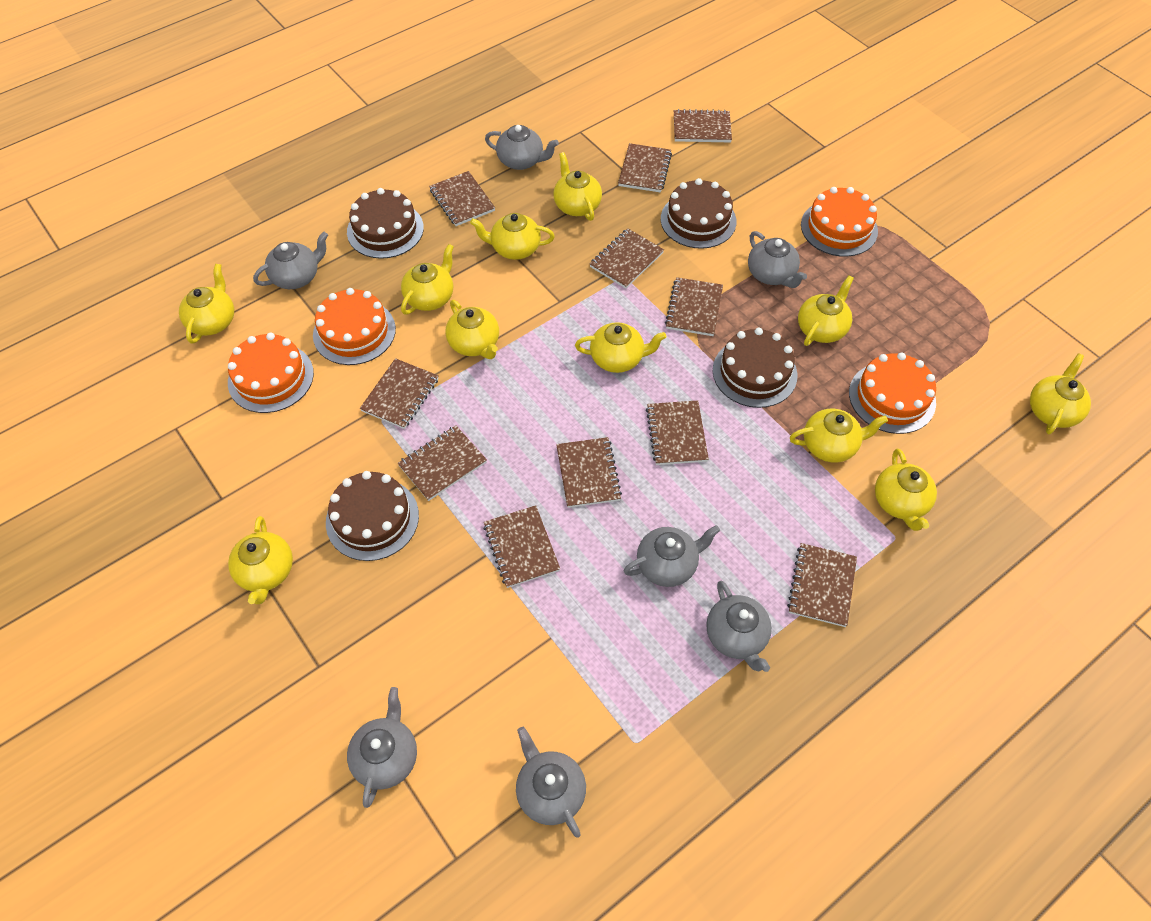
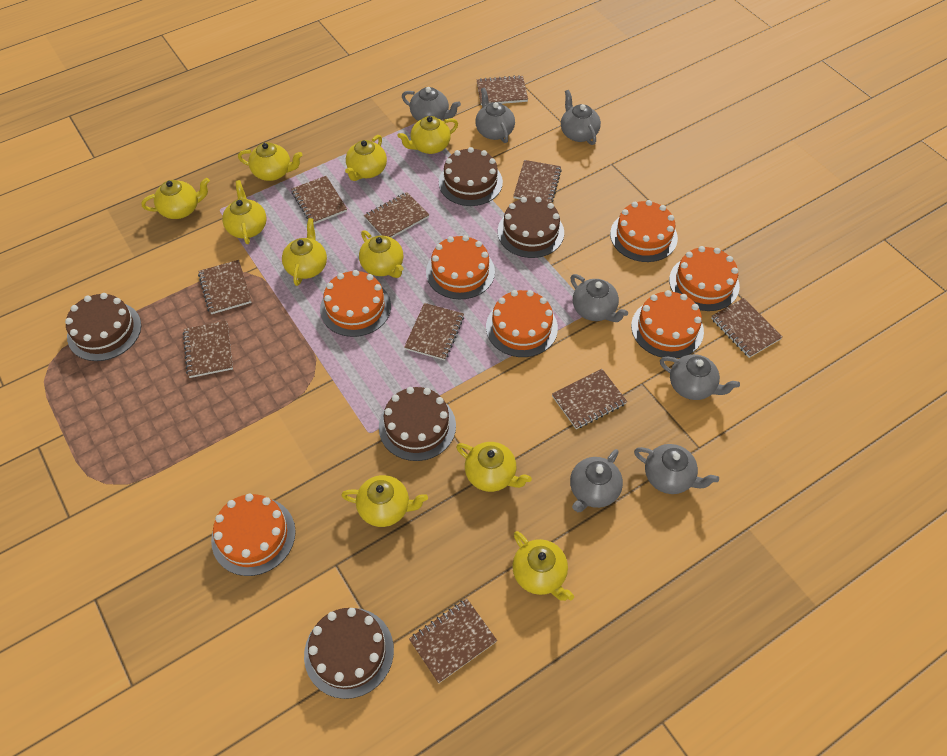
brown cake: [326,471,419,561] [347,188,424,259] [661,178,737,249] [713,328,797,408] = 4 -> [65,293,141,361] [304,608,394,699] [379,387,456,461] [439,147,503,206] [498,197,564,258] = 5
brown notebook: [360,358,439,429] [398,425,487,501] [429,171,495,226] [484,505,560,588] [556,437,622,508] [590,228,664,289] [618,143,672,193] [646,400,709,465] [665,277,723,336] [674,109,732,142] [787,543,857,627] = 11 -> [183,321,233,378] [198,260,252,314] [291,176,347,224] [364,192,429,238] [404,303,464,361] [409,598,497,683] [477,75,528,105] [513,160,562,203] [552,369,627,429] [711,298,782,358] = 10
orange cake: [228,333,314,413] [313,288,396,365] [801,187,878,257] [849,352,936,434] = 4 -> [211,493,296,576] [320,270,391,337] [426,235,495,299] [486,290,558,357] [610,200,678,262] [631,290,704,358] [669,246,740,311] = 7
yellow teapot: [179,264,234,344] [228,516,293,604] [401,244,454,315] [445,300,499,359] [470,213,555,260] [553,152,602,221] [575,322,666,373] [790,409,888,462] [798,275,854,346] [875,448,937,531] [1030,353,1091,434] = 11 -> [141,178,210,219] [222,180,267,244] [238,142,302,181] [282,218,327,286] [341,475,428,527] [345,135,387,181] [359,230,403,278] [397,116,458,154] [456,442,532,492] [512,531,574,601] = 10

